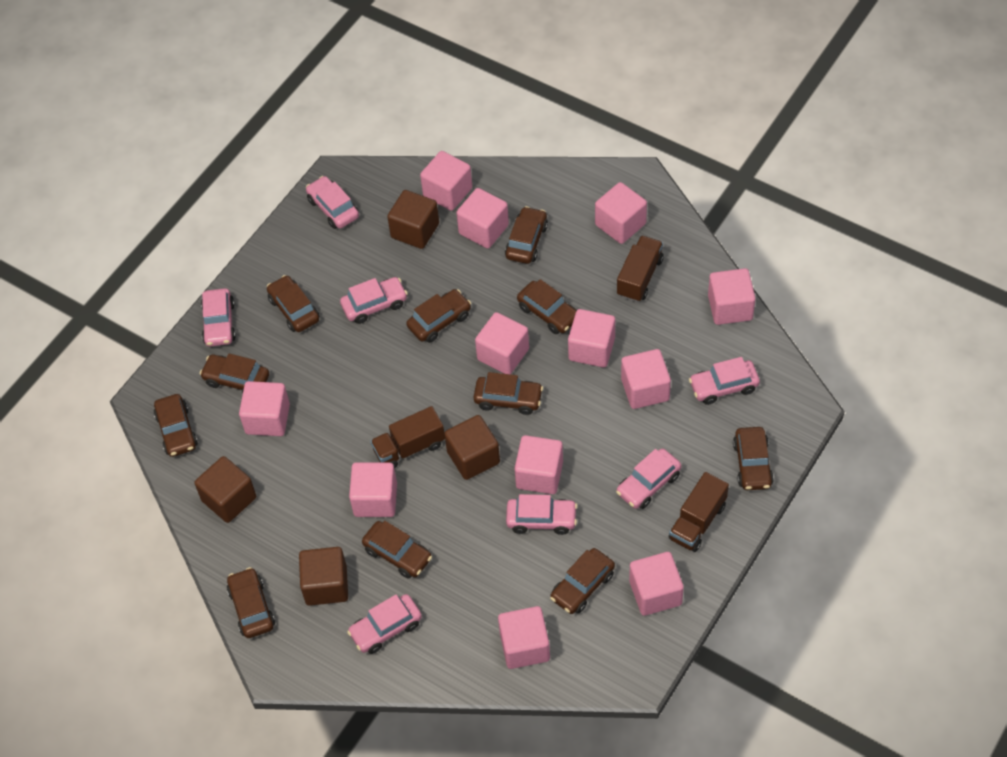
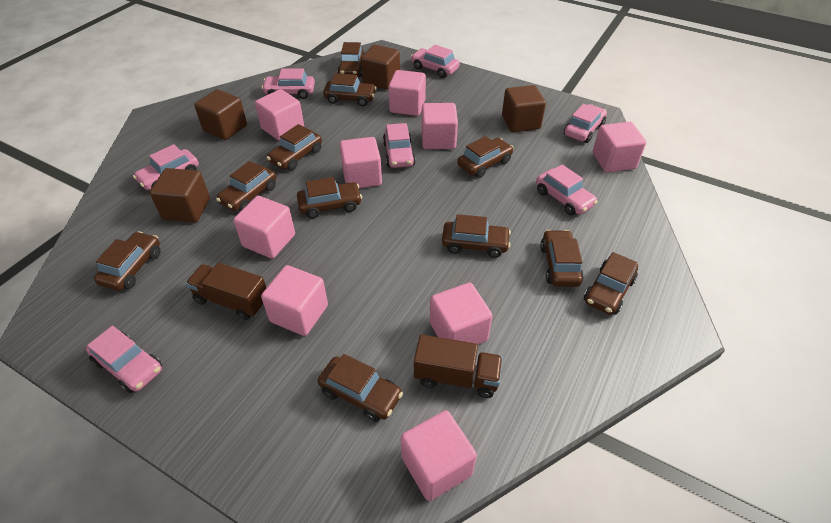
brown truck: [370,406,445,469] [617,235,664,302] [669,472,729,552] = 3 -> [186,263,266,320] [414,334,503,398] = 2
pink cube: [239,381,290,436] [349,462,397,517] [420,151,472,211] [456,188,509,249] [475,312,529,374] [498,606,550,669] [514,435,563,494] [568,309,615,367] [595,182,647,244] [621,349,671,409] [629,552,684,616] [708,268,756,325] = 12 -> [233,196,295,258] [255,89,304,141] [261,265,328,336] [339,137,382,188] [389,70,426,116] [401,410,477,501] [422,103,458,149] [430,283,492,344] [593,122,646,173] = 9

